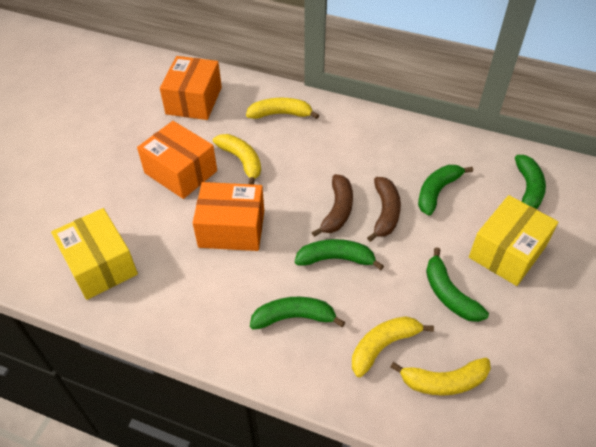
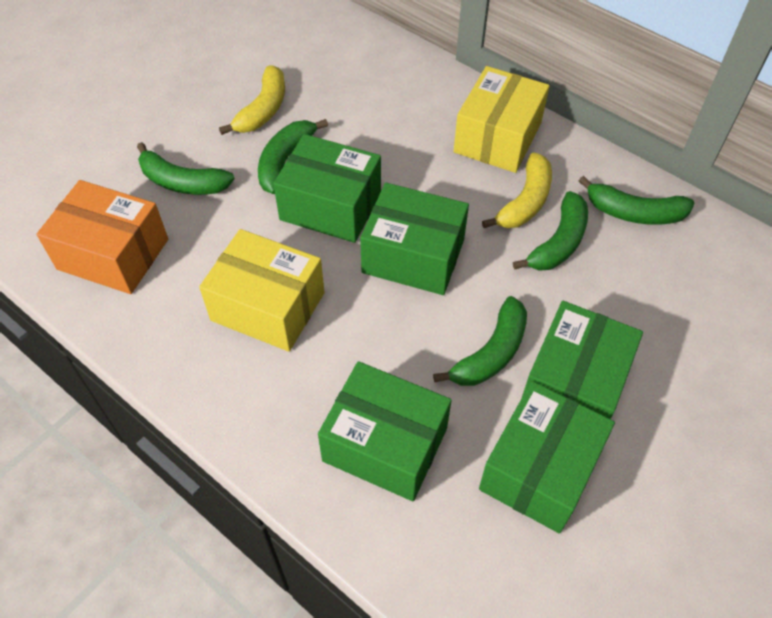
brown banana: [312,174,353,237] [367,177,401,242] = 2 -> none = 0
green box: none = 0 -> [273,134,381,243] [318,361,452,501] [360,183,469,295] [479,381,615,533] [521,301,643,419] = 5
orange box: [137,121,217,199] [160,56,222,120] [193,182,264,251] = 3 -> [36,180,168,294] = 1
yellow banana: [213,134,261,185] [246,98,319,119] [352,316,434,377] [390,358,491,396] = 4 -> [219,65,285,135] [482,153,552,228] = 2

